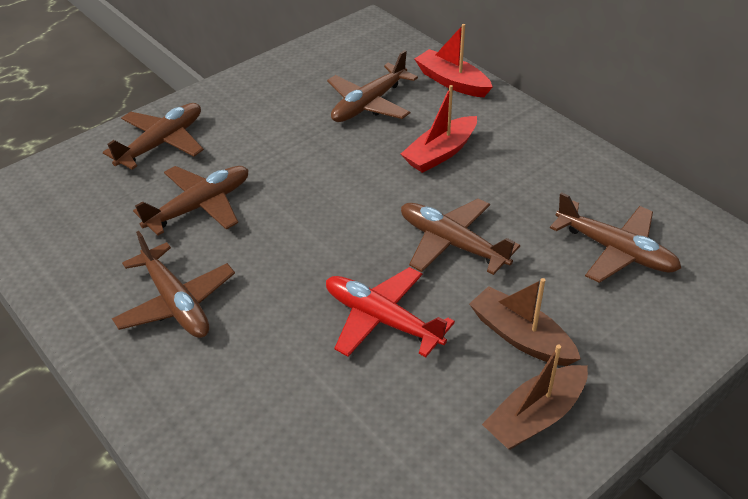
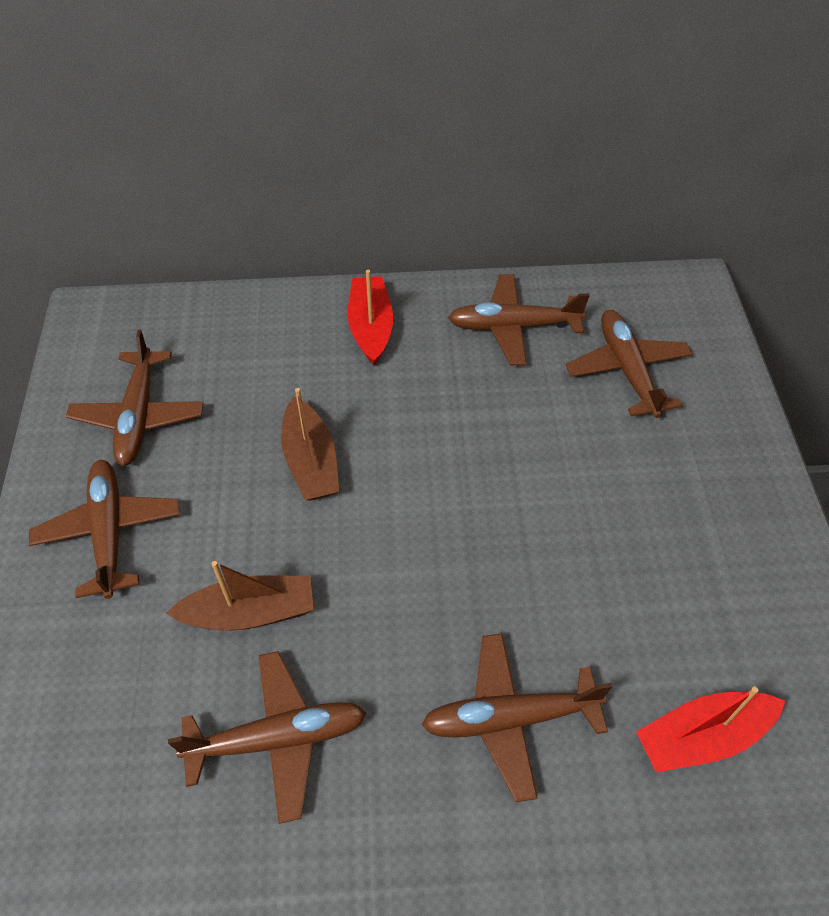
red plane: [326,267,455,357] = 1 -> none = 0

